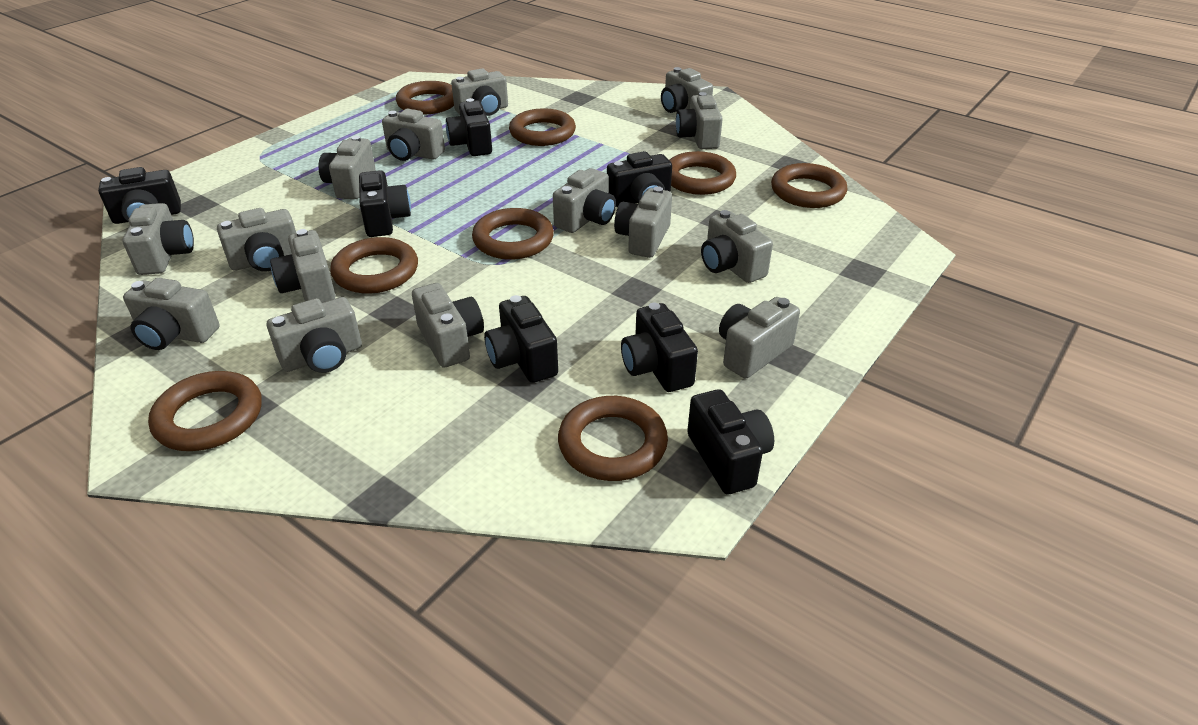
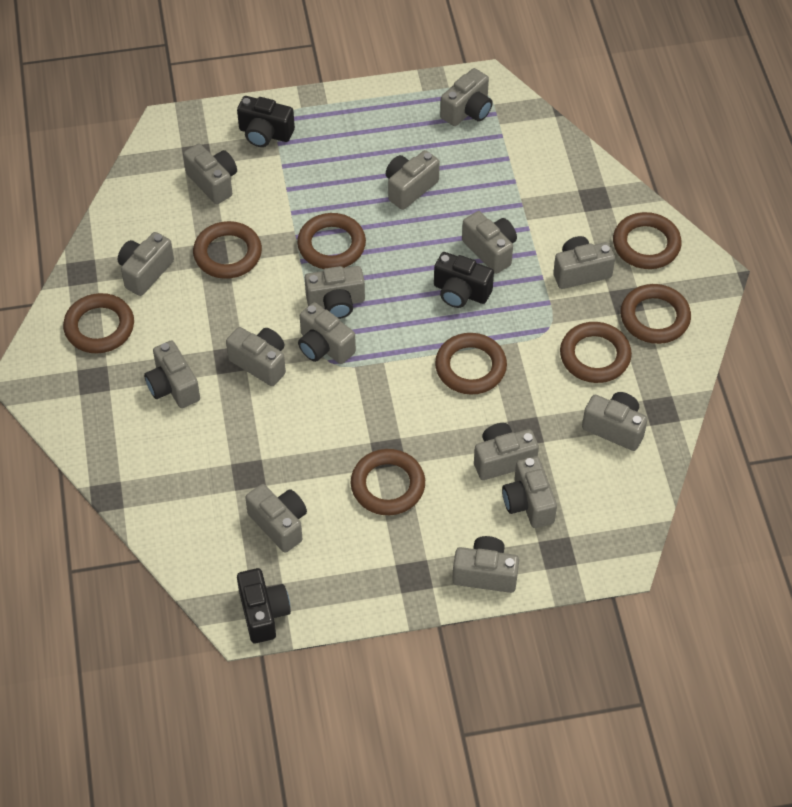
black camera: [98,167,181,224] [359,170,411,237] [446,98,492,156] [484,295,558,383] [607,151,672,207] [621,303,698,392] [687,389,774,494] = 7 -> [237,96,295,147] [237,568,291,643] [434,252,494,308] = 3

